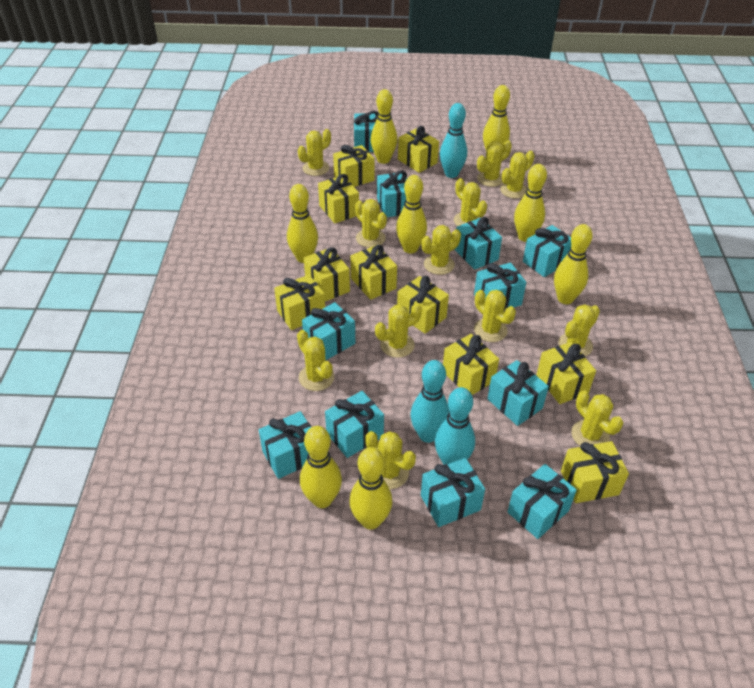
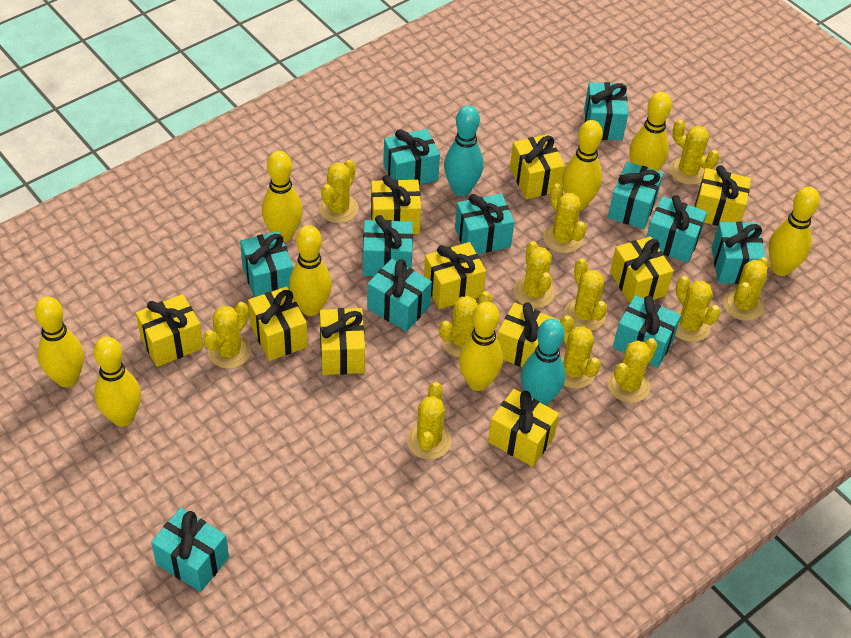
turquoise bowling pin: [411,360,450,443] [435,387,475,465] [440,103,467,178] = 3 -> [444,105,483,196] [521,318,565,406] = 2

